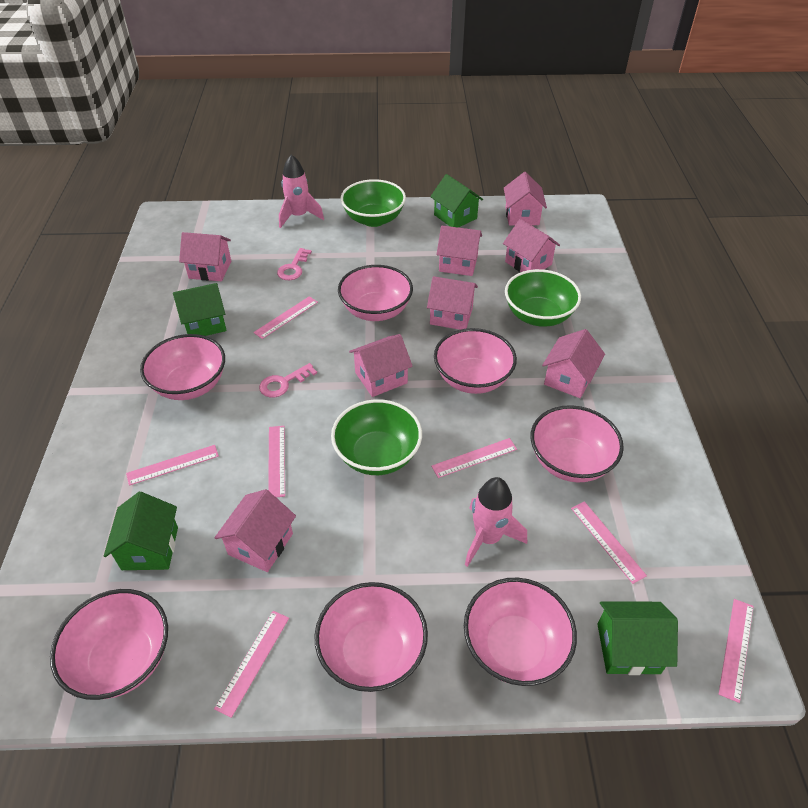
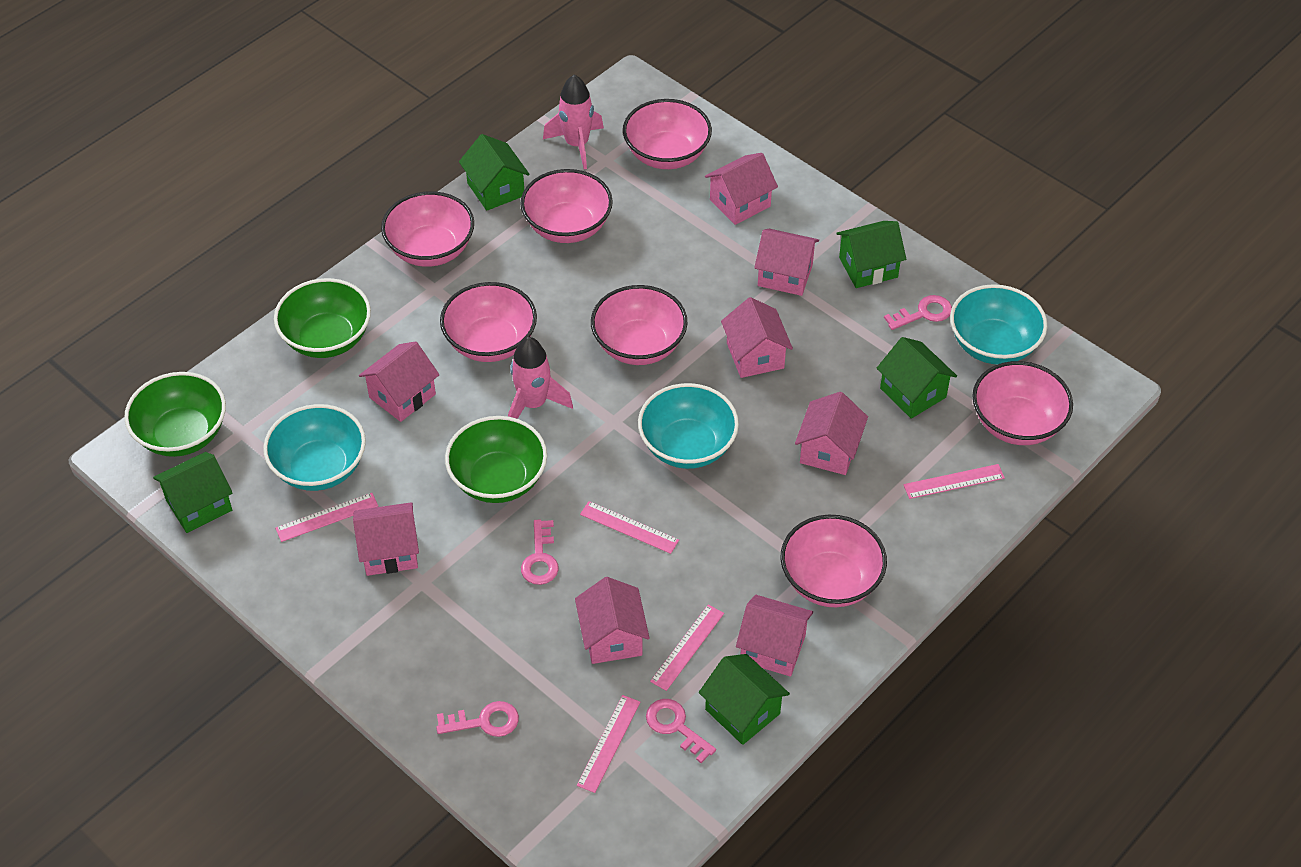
green house: [104,492,178,570] [173,283,227,336] [430,174,483,227] [597,601,678,675] = 4 -> [153,452,233,533] [459,134,530,211] [699,654,790,745] [836,221,906,288] [876,337,957,419] = 5
pink key: [259,363,317,398] [277,248,312,280] = 2 -> [436,701,519,737] [521,520,559,585] [646,699,716,763] [884,295,952,330] = 4
pink ruler: [126,445,219,486] [214,611,289,718] [253,296,318,339] [268,426,285,497] [431,438,517,478] [571,501,647,584] [719,599,754,703] = 7 -> [275,493,378,542] [577,695,640,793] [580,501,679,554] [650,604,724,691] [903,464,1005,499] = 5
turquoise bowl: none = 0 -> [263,404,366,491] [638,383,739,469] [950,284,1048,365] = 3

